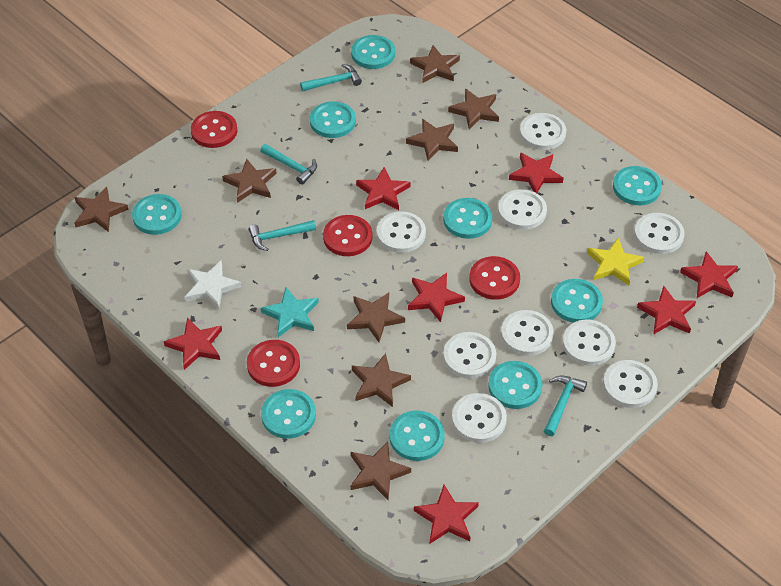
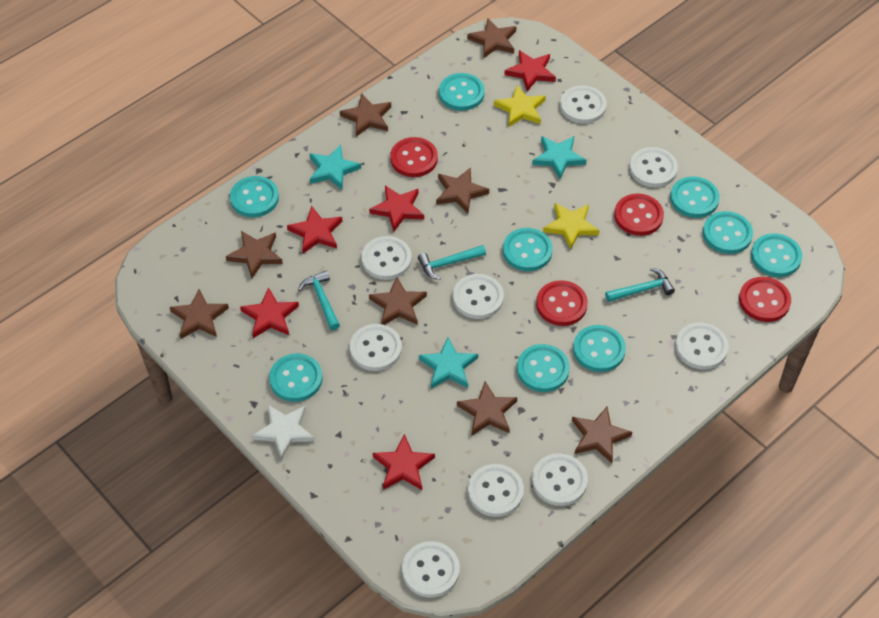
red star: [164,317,222,370] [356,167,411,210] [408,273,465,322] [414,485,479,544] [509,152,564,193] [637,286,696,335] [680,251,738,298] = 7 -> [240,287,299,338] [287,206,342,254] [369,185,424,232] [373,434,435,490] [504,50,556,92] = 5
turquoise hammer: [248,220,316,251] [260,144,317,185] [300,64,362,91] [544,375,587,436] = 4 -> [298,270,340,330] [418,245,486,280] [605,268,675,302] = 3
turquoise star: [261,287,319,337] = 1 -> [309,145,361,190] [419,337,478,389] [532,136,587,179] = 3
yellow star: [587,238,644,285] = 1 -> [494,85,546,127] [543,203,600,250] = 2

